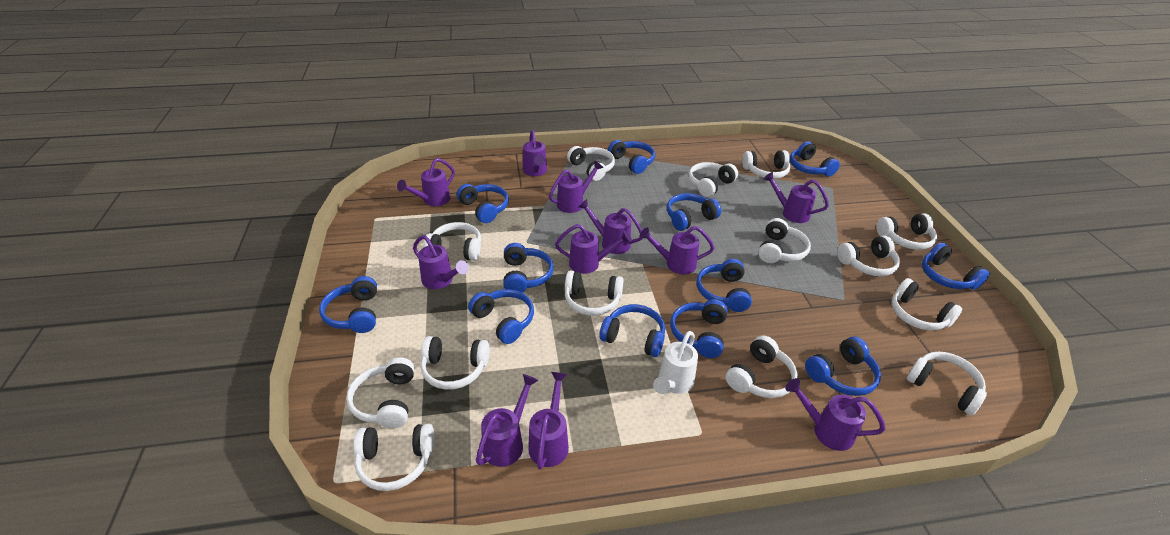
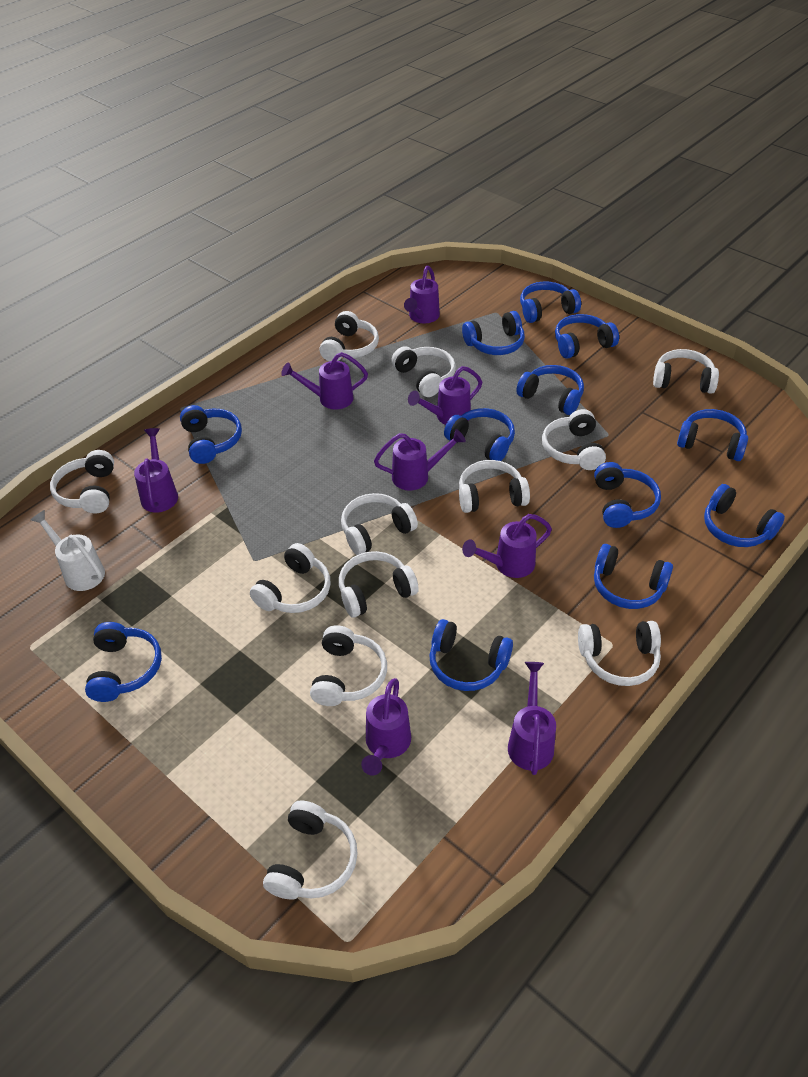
purple watering can: [397,158,455,206] [413,235,469,289] [476,374,539,467] [523,130,547,176] [528,372,569,470] [549,161,604,213] [555,224,632,274] [578,199,643,254] [639,226,714,275] [763,172,829,223] [785,378,885,451] = 11 -> [134,428,178,513] [281,352,368,410] [361,678,411,775] [374,429,466,491] [404,266,440,323] [408,366,482,425] [462,514,552,578] [508,662,556,775] = 8
white headphones: [346,357,415,428] [353,424,434,491] [420,336,490,390] [423,222,481,261] [565,270,624,316] [567,146,615,181] [689,162,738,197] [726,335,797,398] [742,150,790,179] [758,218,811,263] [837,236,900,276] [876,213,937,250] [892,278,962,331] [907,352,987,415] = 14 -> [50,450,114,513] [250,543,331,613] [263,800,358,900] [310,625,387,706] [320,311,379,361] [339,551,419,617] [341,493,418,555] [391,346,456,397] [459,460,530,513] [542,409,606,470] [578,621,661,686] [653,349,719,394] = 12

